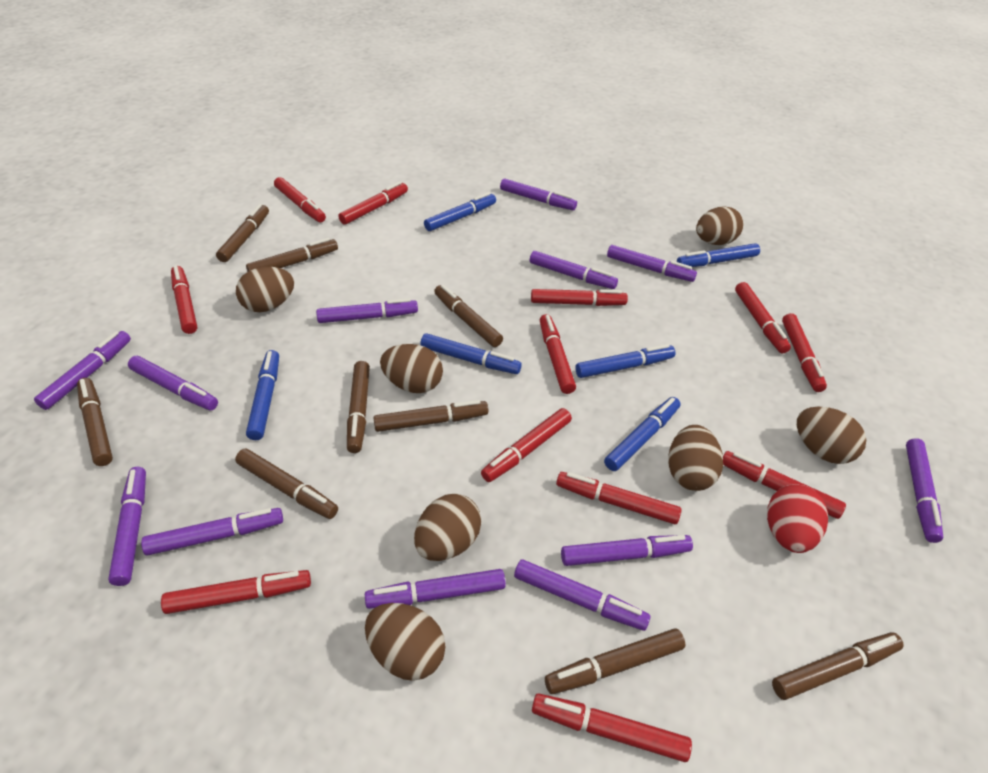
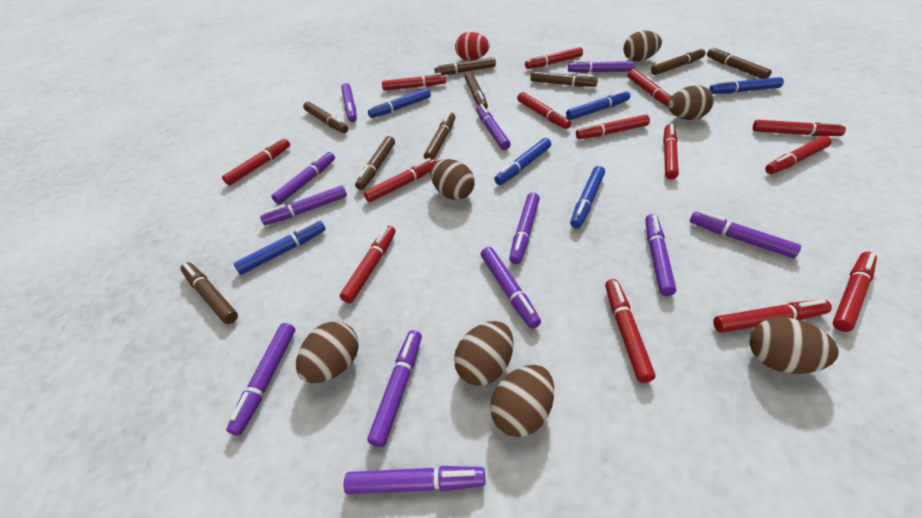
red marker: [161,570,311,614] [171,266,197,334] [274,177,326,222] [338,181,408,225] [481,408,572,482] [531,289,628,306] [532,693,692,762] [540,314,576,394] [556,472,681,524] [723,451,846,519] [735,282,791,353] [782,313,827,392] = 12 -> [222,138,290,185] [340,226,396,303] [364,158,436,202] [382,73,446,91] [517,92,571,129] [525,47,583,69] [576,115,650,139] [605,279,655,383] [628,69,673,107] [663,124,679,179] [713,299,832,333] [753,120,846,136] [765,136,832,174] [832,252,877,332] = 14

